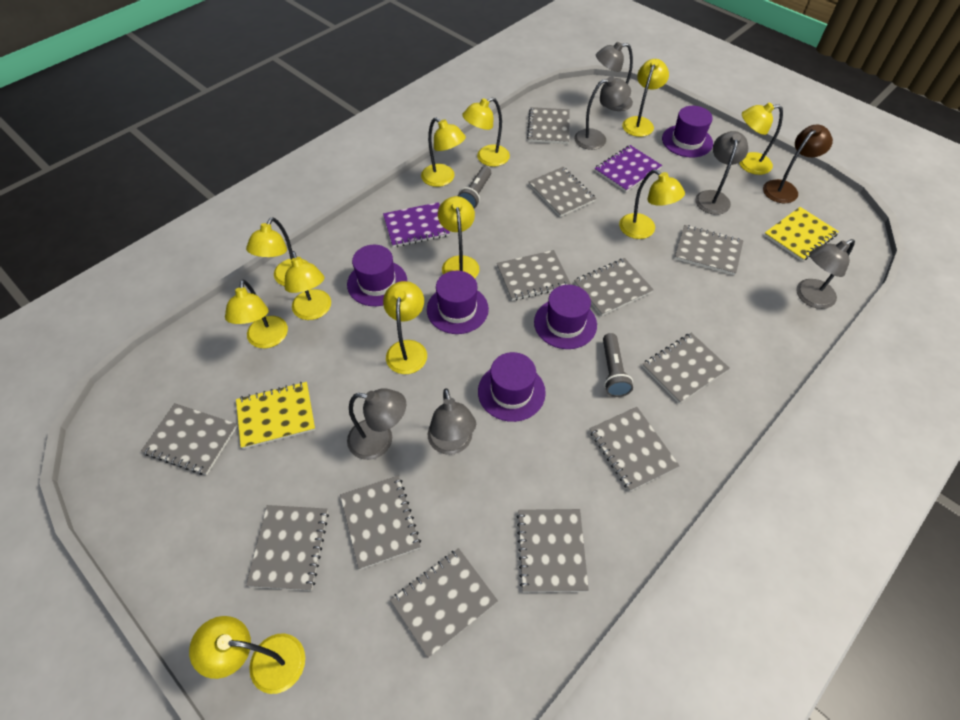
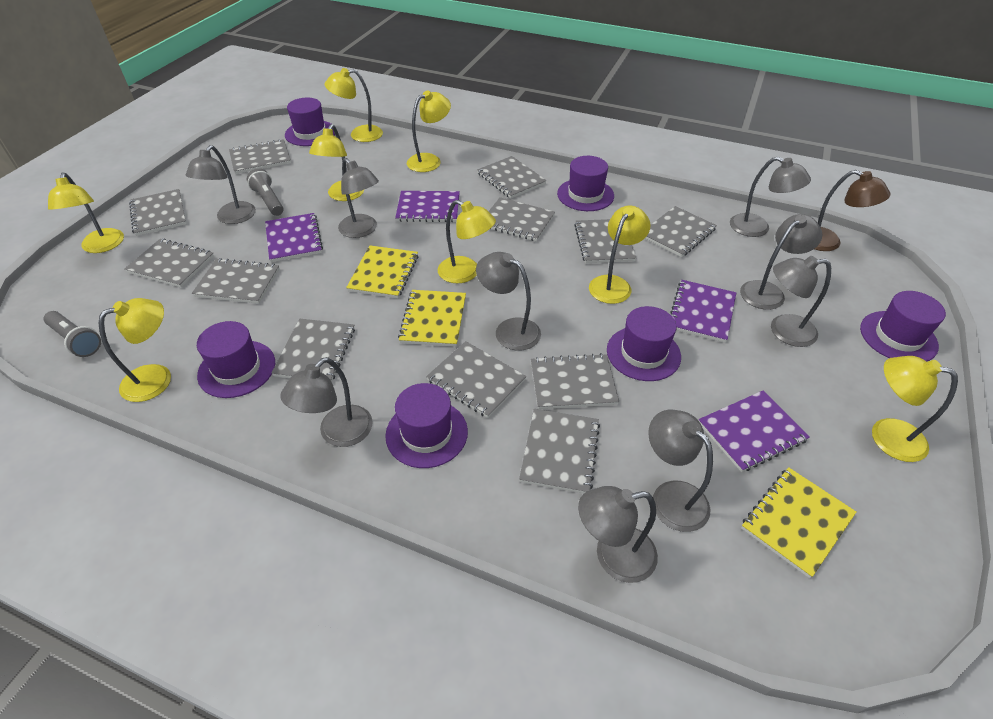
grey lamp: [347,388,406,460] [427,388,476,455] [574,76,631,150] [596,42,633,111] [695,131,748,215] [796,239,855,309] = 6 -> [186,145,256,224] [280,357,373,447] [338,158,379,238] [476,252,541,351] [578,486,658,583] [648,409,713,532] [730,157,811,237] [740,214,823,310] [771,256,831,347] = 9
purple hat: [347,245,407,306] [427,271,489,334] [478,352,546,422] [534,285,597,349] [662,106,713,158] = 5 -> [197,321,275,398] [285,98,335,146] [385,383,468,468] [557,156,614,211] [607,306,681,381] [860,291,946,362] = 6
purple notebook: [383,202,450,247] [594,145,662,192] = 2 -> [265,213,323,262] [395,191,460,222] [670,280,736,343] [699,391,810,472] = 4
yellow lamp: [189,616,305,694] [225,280,288,348] [246,217,309,286] [285,251,331,320] [383,281,427,374] [421,118,466,187] [438,196,479,278] [462,97,510,167] [619,169,685,239] [622,59,669,137] [739,103,783,175] = 11 -> [48,172,124,253] [99,298,171,402] [309,124,364,201] [324,68,383,142] [407,90,451,172] [438,200,496,283] [589,205,650,304] [872,356,958,462] = 8
yellow notebook: [236,382,315,449] [764,207,839,261] = 2 -> [346,245,418,298] [398,290,466,347] [741,467,856,578] = 3

